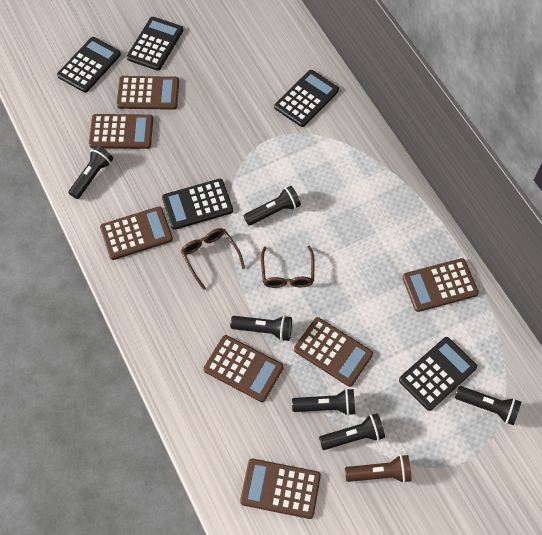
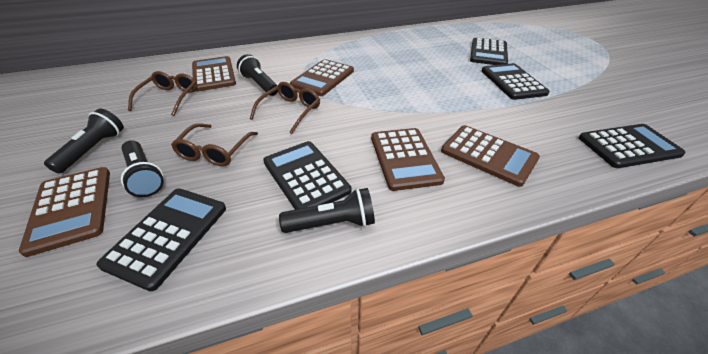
black flashlight: [69,146,113,199] [230,315,292,341] [244,186,301,226] [292,388,355,416] [319,413,385,450] [455,386,521,425] = 6 -> [44,108,124,174] [121,140,164,197] [237,54,278,96] [279,188,375,233] = 4
brown calculator: [89,114,153,149] [100,206,173,260] [117,76,179,110] [203,335,283,402] [240,459,321,519] [294,317,373,387] [402,258,479,312] = 7 -> [19,167,110,257] [192,56,236,92] [290,59,354,96] [371,128,445,191] [441,125,540,187] = 5
brown flashlight: [345,455,412,483] = 1 -> none = 0
brown glasses: [181,228,245,290] [261,246,315,288] = 2 -> [128,71,197,116] [171,123,258,166] [250,82,320,134] = 3

